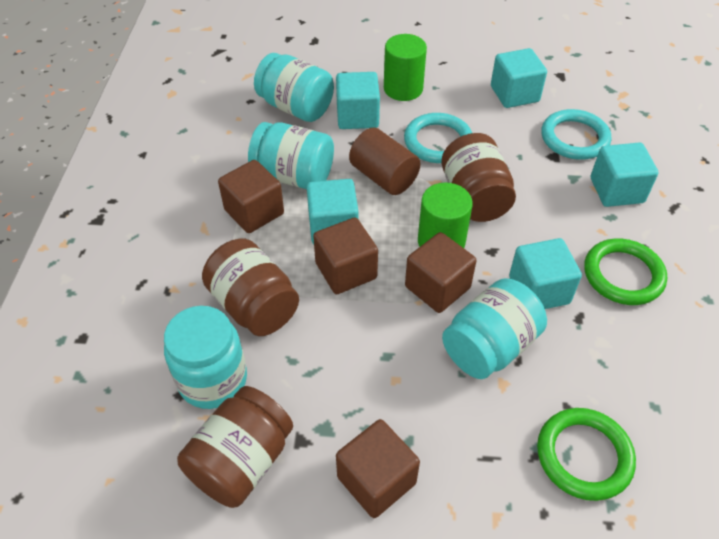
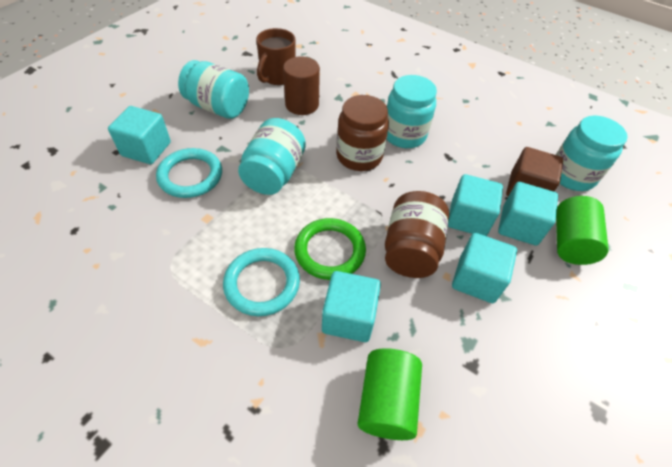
brown cube: [218,160,284,233] [313,218,378,294] [336,419,420,518] [405,232,476,313] = 4 -> [506,147,563,196] = 1
brown jar: [177,386,293,508] [202,238,299,336] [441,133,516,222] = 3 -> [336,95,389,171] [385,191,449,278] = 2
brown mug: none = 0 -> [256,28,296,85] = 1
green ring: [537,408,636,501] [584,239,667,305] = 2 -> [294,218,366,280] = 1

